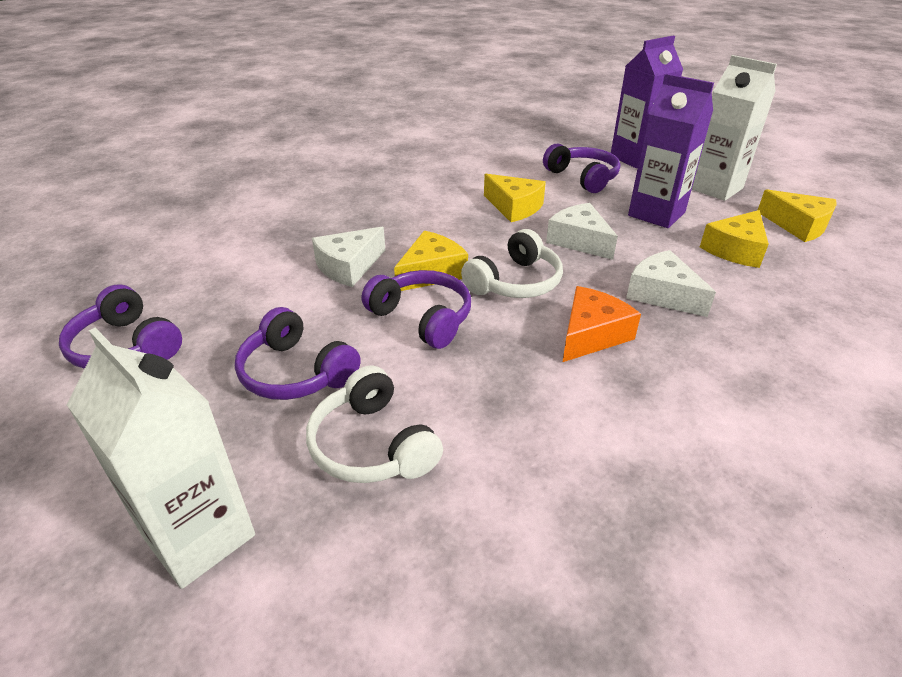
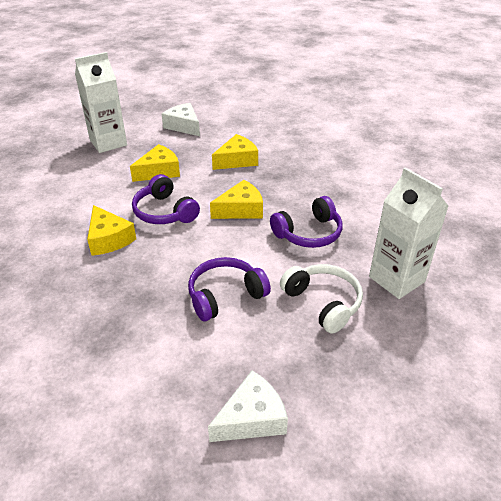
orange cheese: [563,286,641,362] = 1 -> none = 0
purple carton: [611,36,683,168] [628,74,714,228] = 2 -> none = 0
purple headphones: [59,284,182,369] [235,307,360,400] [362,270,471,349] [543,143,620,193] = 4 -> [132,174,200,224] [188,257,271,321] [270,196,342,248] = 3
white cheese: [312,227,385,287] [546,203,618,260] [626,250,716,317] = 3 -> [162,103,200,136] [208,371,288,442] = 2
white headphones: [306,365,443,483] [461,229,563,298] = 2 -> [280,264,363,333] = 1

